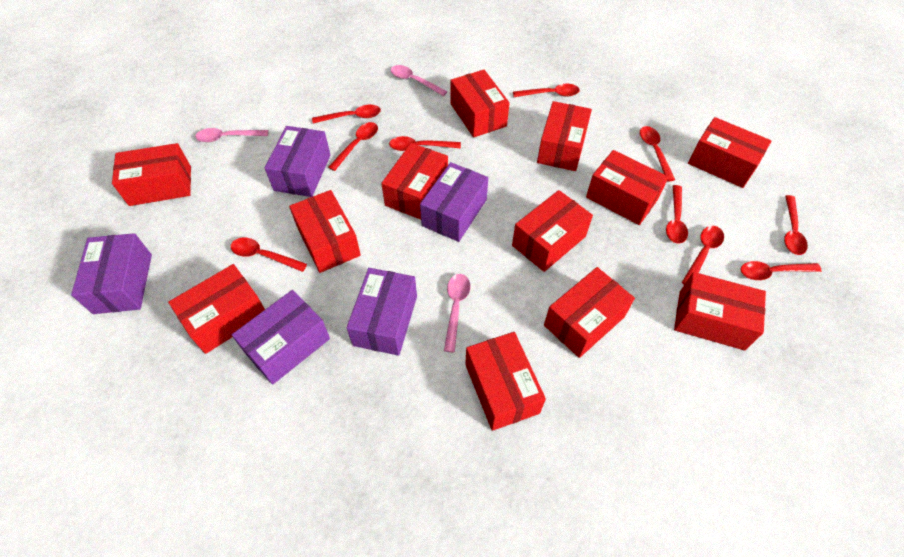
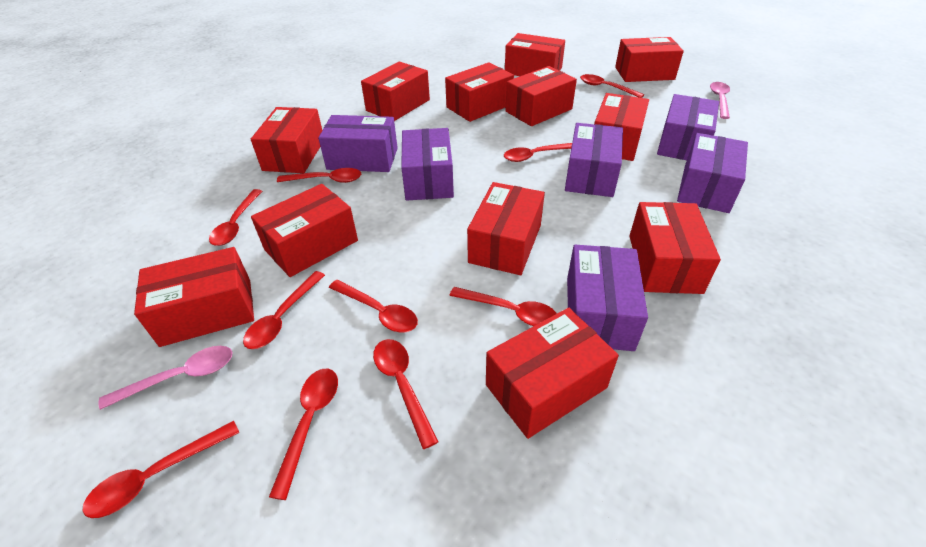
pink spoon: [195,128,268,142] [391,65,447,96] [444,274,470,353] = 3 -> [99,346,233,410] [710,82,730,119] = 2
purple box: [71,233,152,314] [232,290,330,385] [265,126,331,197] [347,268,417,356] [420,162,488,242] = 5 -> [318,115,398,172] [401,128,454,201] [565,123,623,197] [567,245,648,351] [657,94,719,160] [677,133,748,213] = 6

